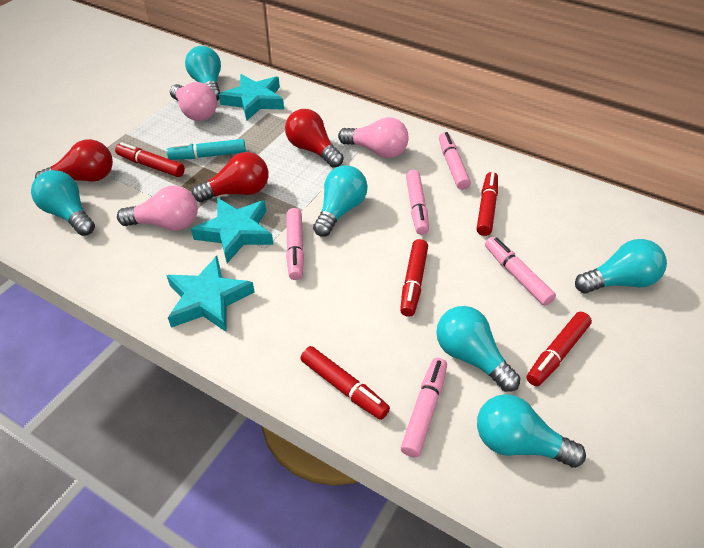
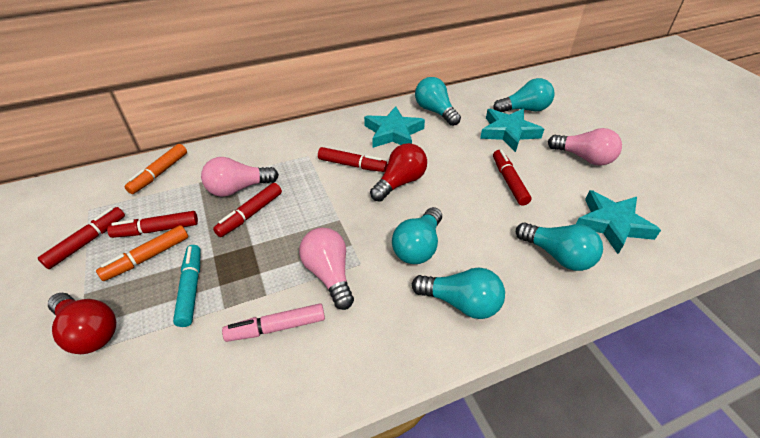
orange marker: none = 0 -> [96,225,188,281] [125,144,187,194] = 2
pink marker: [286,208,304,280] [401,358,447,457] [406,170,429,235] [439,132,471,190] [485,237,556,306] = 5 -> [222,303,325,342] = 1
red light bulb: [35,139,113,182] [192,152,268,202] [285,109,344,168] = 3 -> [48,293,116,354] [370,143,427,202] = 2
turquoise light bulb: [31,170,95,236] [185,46,221,101] [313,165,368,237] [436,306,520,392] [477,394,586,468] [575,239,667,293] = 6 -> [392,207,442,264] [412,268,505,319] [415,77,461,126] [493,78,554,112] [516,222,603,271] = 5

